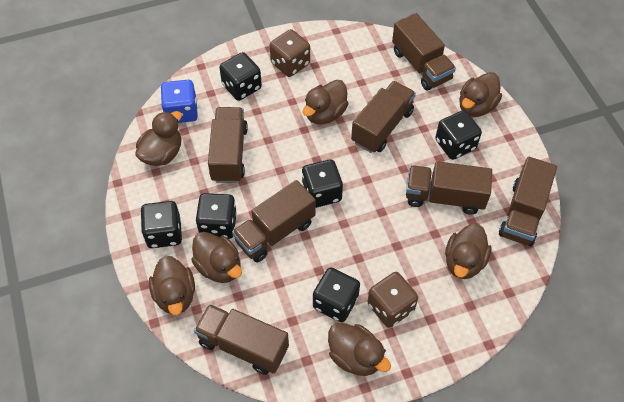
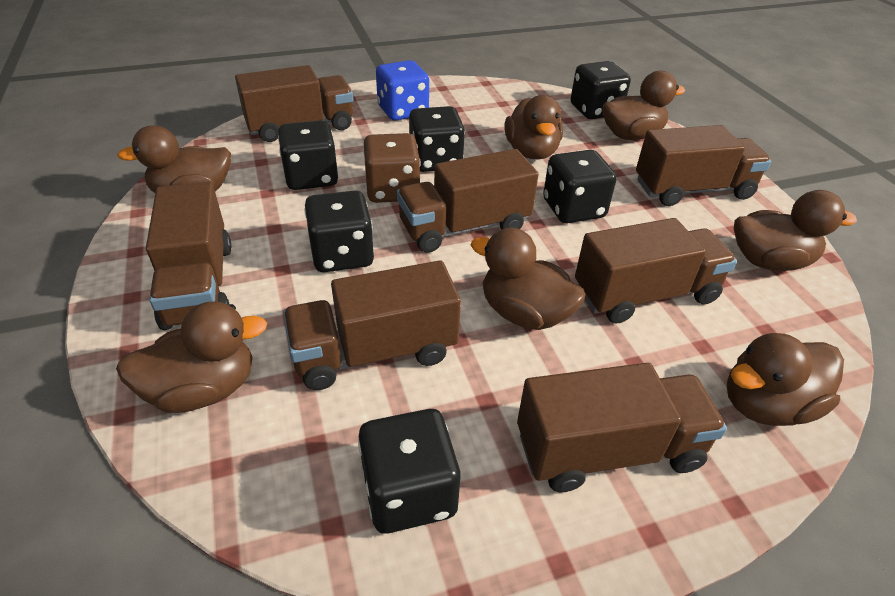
brown dice: [270,29,310,77] [368,272,418,328] = 2 -> [363,133,420,203] = 1

